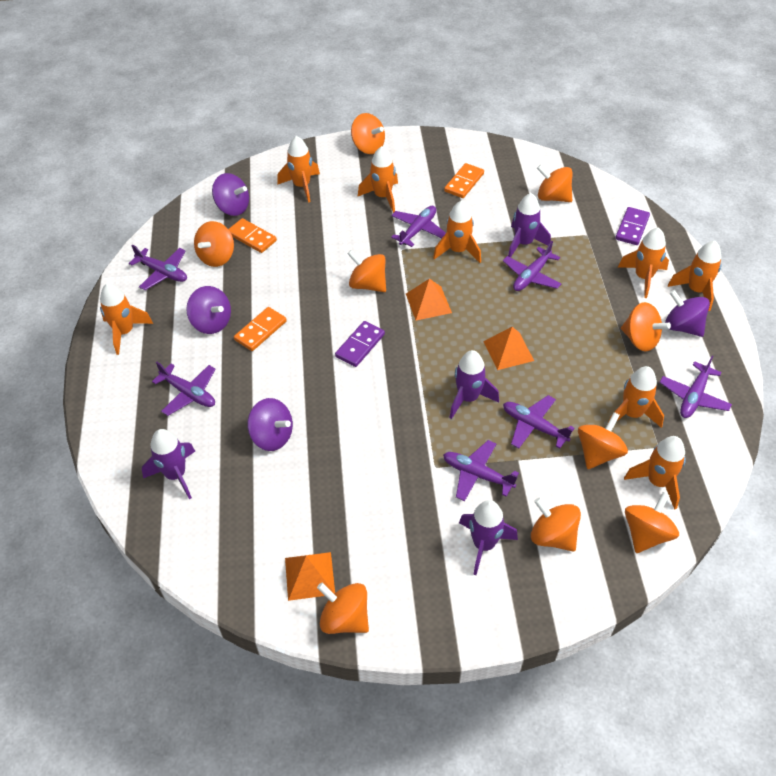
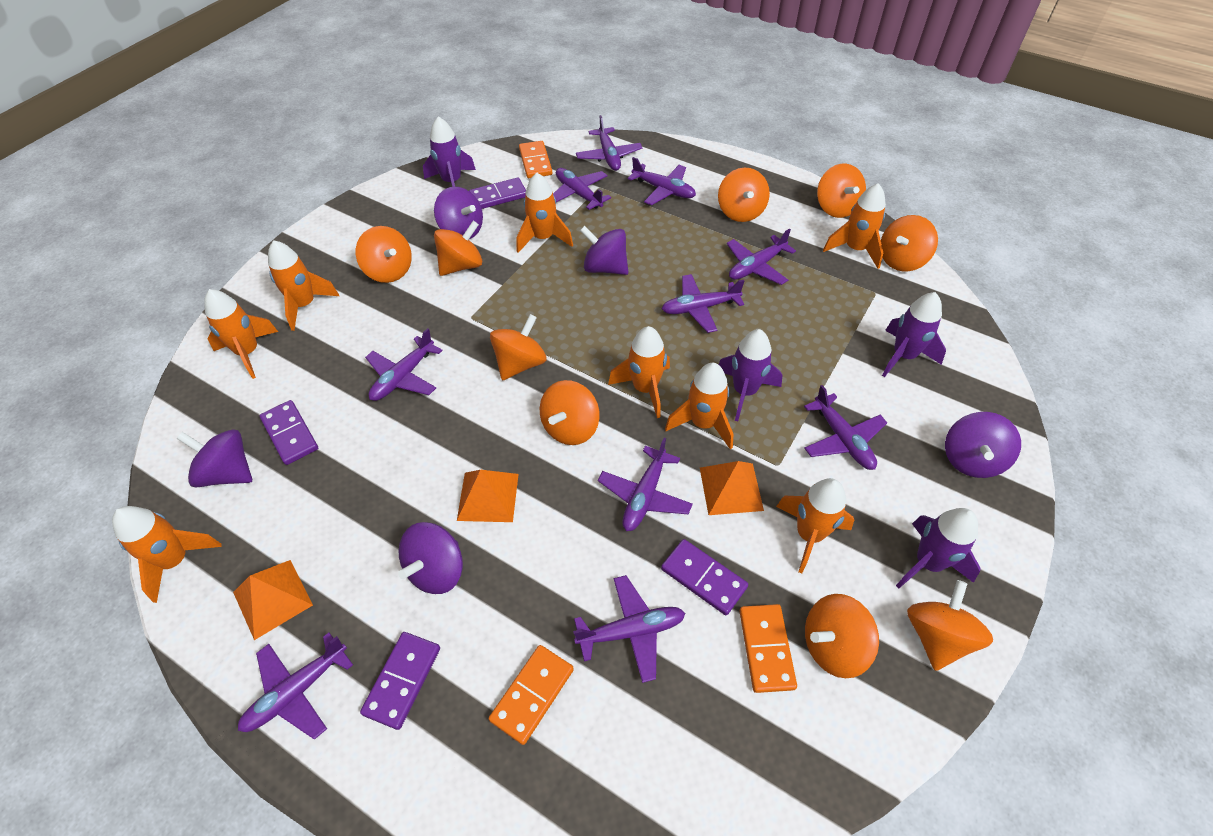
purple domino: [335,321,385,367] [615,207,650,245] = 2 -> [259,400,318,465] [360,632,440,730] [469,177,526,209] [661,539,748,615] = 4
purple plane: [129,245,187,290] [152,362,215,416] [391,206,446,247] [443,440,519,501] [503,241,562,291] [503,395,575,449] [659,355,732,418] = 7 -> [238,633,353,740] [365,328,443,401] [553,168,611,210] [573,575,685,683] [576,115,642,171] [598,438,693,531] [628,157,696,205] [662,274,744,333] [727,228,796,285] [804,385,887,470] = 10
purple spinning top: [186,286,231,334] [212,173,249,216] [247,398,293,451] [665,290,710,337] = 4 -> [176,429,252,487] [398,522,463,594] [434,187,483,239] [580,226,628,275] [945,412,1021,478] = 5

